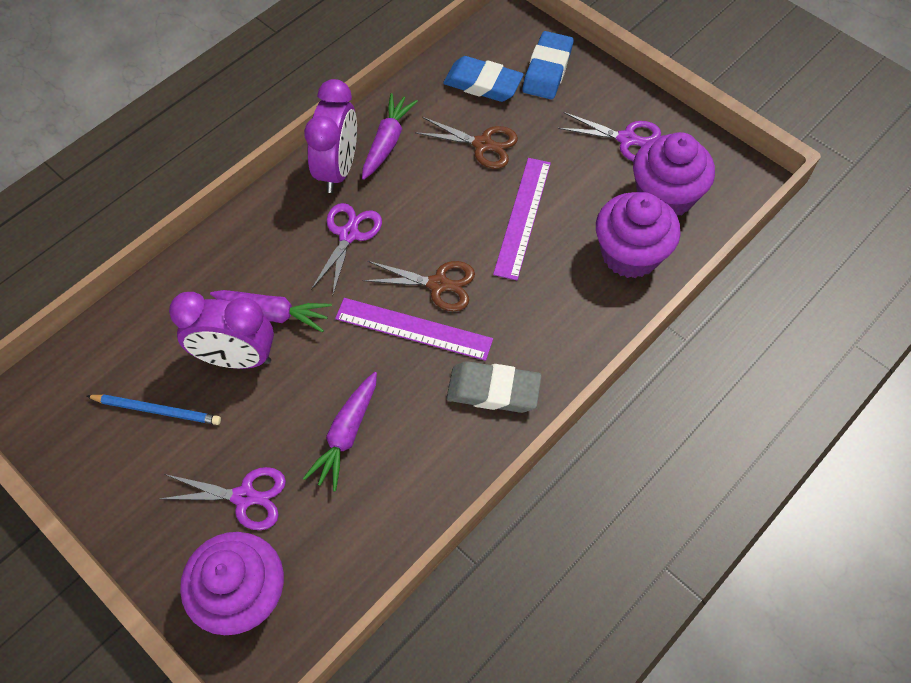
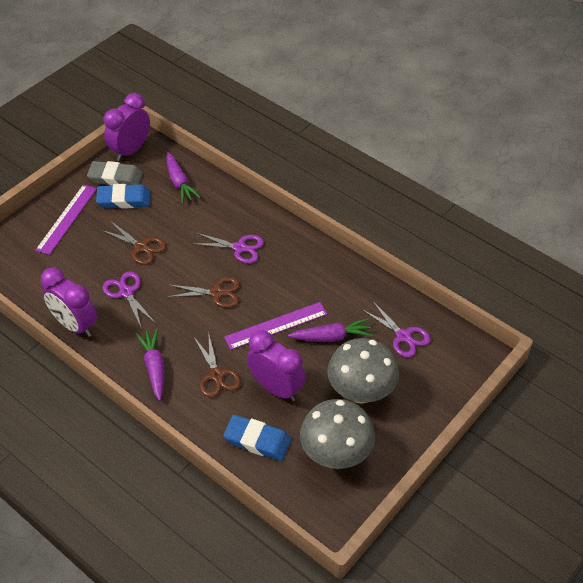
blue pencil: [87,394,221,425] = 1 -> none = 0
brown scissors: [362,261,475,311] [415,117,518,169] = 2 -> [101,222,166,265] [167,277,240,308] [194,331,241,397] = 3
grey mushroom: none = 0 -> [300,399,375,469] [327,338,399,404] = 2
purple clock: [169,292,274,369] [304,79,357,193] = 2 -> [41,267,97,337] [104,93,150,161] [247,330,305,401] = 3
purple cupcake: [180,532,284,635] [596,192,681,278] [633,132,715,216] = 3 -> none = 0

